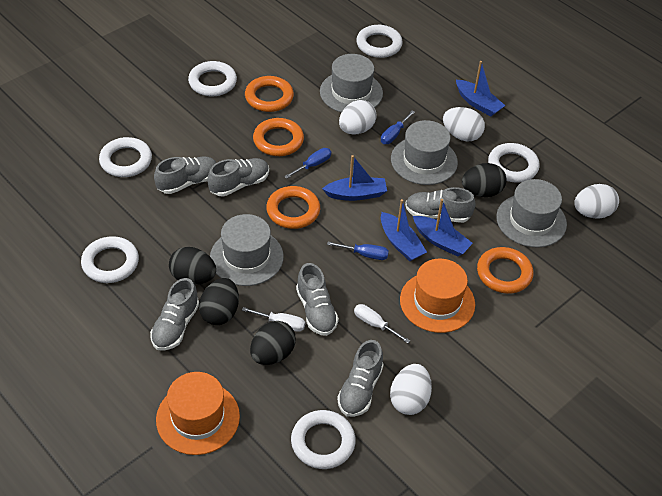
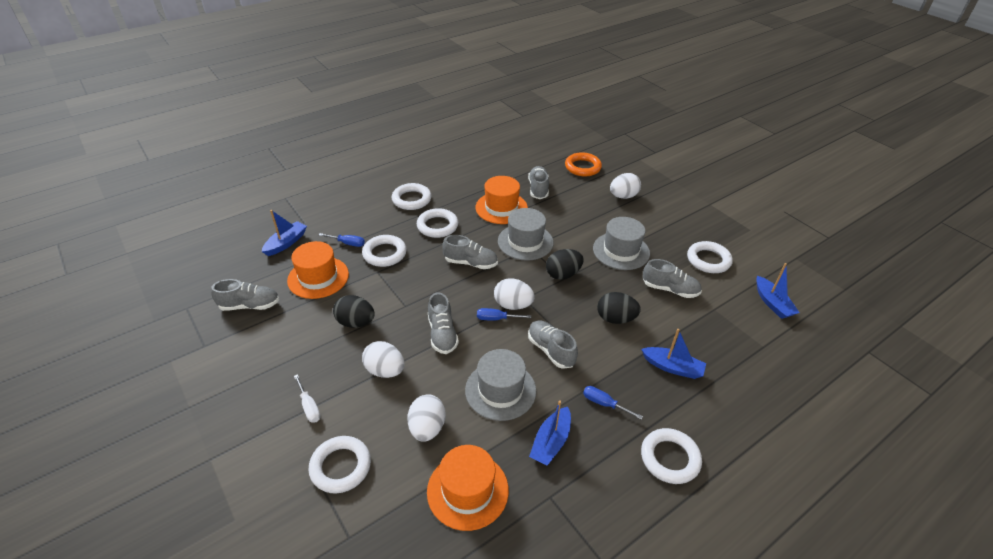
black egg: [169,247,216,285] [199,278,239,325] [250,321,296,365] [462,163,507,197] = 4 -> [333,295,374,328] [546,249,584,280] [597,292,641,324] = 3
grey hat: [210,214,284,286] [320,54,383,113] [391,120,458,185] [496,179,567,248] = 4 -> [465,349,536,421] [498,208,554,261] [593,217,650,270] = 3
orange hat: [156,372,240,455] [400,259,475,333] = 2 -> [287,241,349,299] [427,445,509,531] [476,176,528,224] = 3
orange ring: [245,76,294,112] [253,118,304,156] [266,186,320,229] [477,247,533,294] = 4 -> [565,152,602,177] = 1
white screwdriver: [242,307,306,332] [354,304,410,343] = 2 -> [294,374,321,423] = 1

